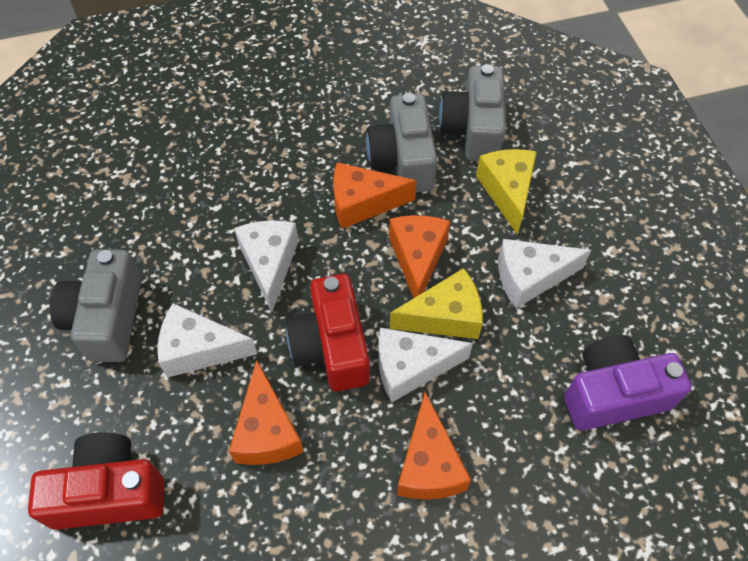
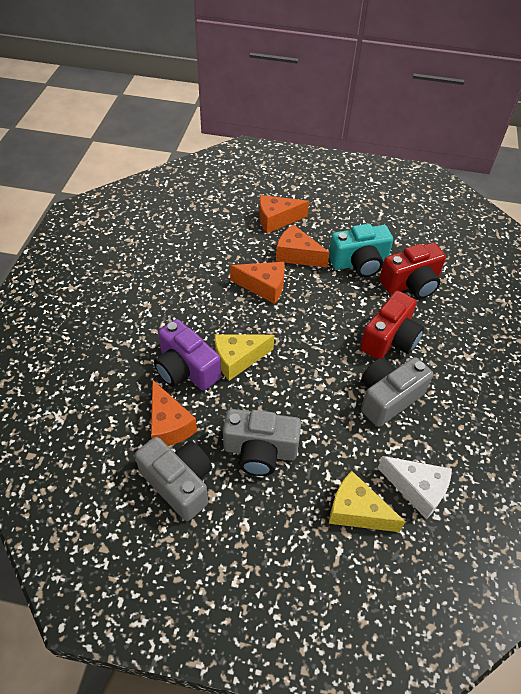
turquoise camera: none = 0 -> [329,224,393,278] = 1
white cheese: [157,303,257,378] [234,220,299,312] [378,327,473,402] [498,239,591,309] = 4 -> [378,456,452,519] = 1

